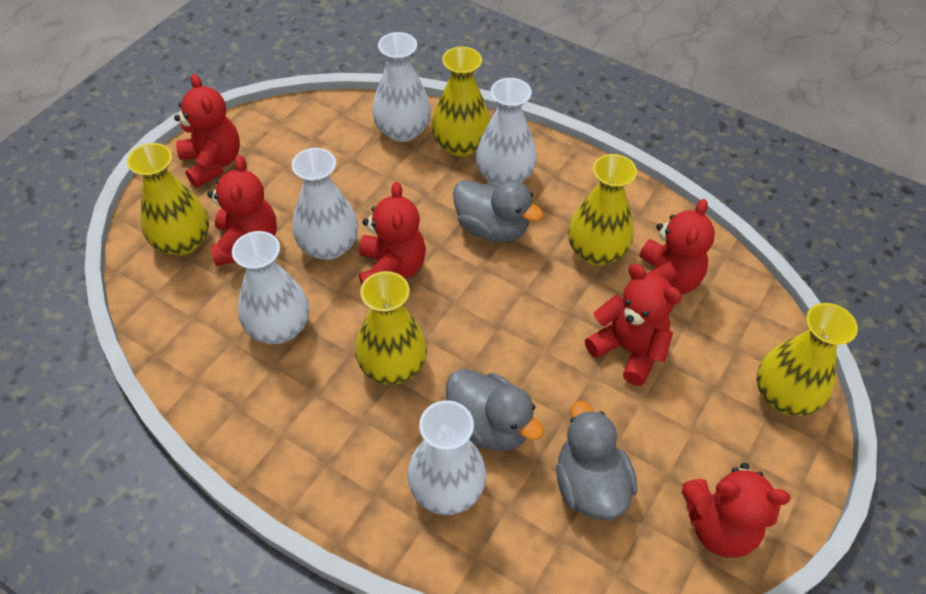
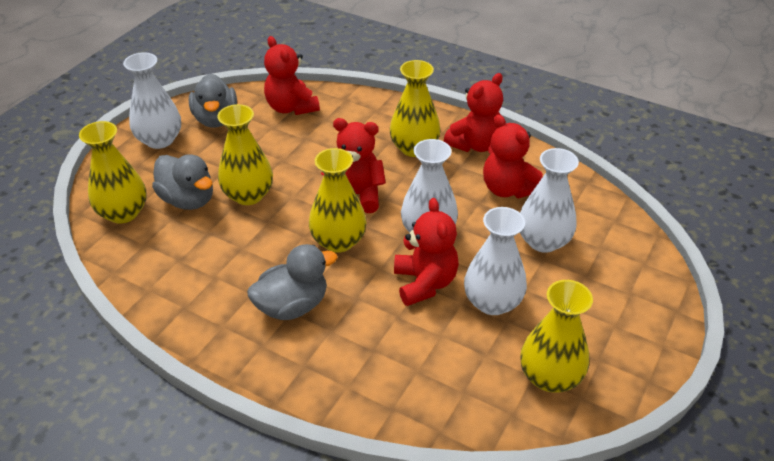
red teddy bear: [174,74,240,188] [207,156,277,266] [359,182,426,286] [585,264,682,386] [631,199,715,294] [682,463,791,558] = 6 -> [264,36,320,115] [321,118,386,213] [394,198,459,306] [444,73,503,152] [483,115,543,198] = 5
white vase: [232,231,309,344] [291,148,358,260] [372,32,431,142] [407,400,486,515] [476,78,537,183] = 5 -> [123,52,181,149] [401,139,458,233] [464,207,527,315] [520,148,579,253] = 4

